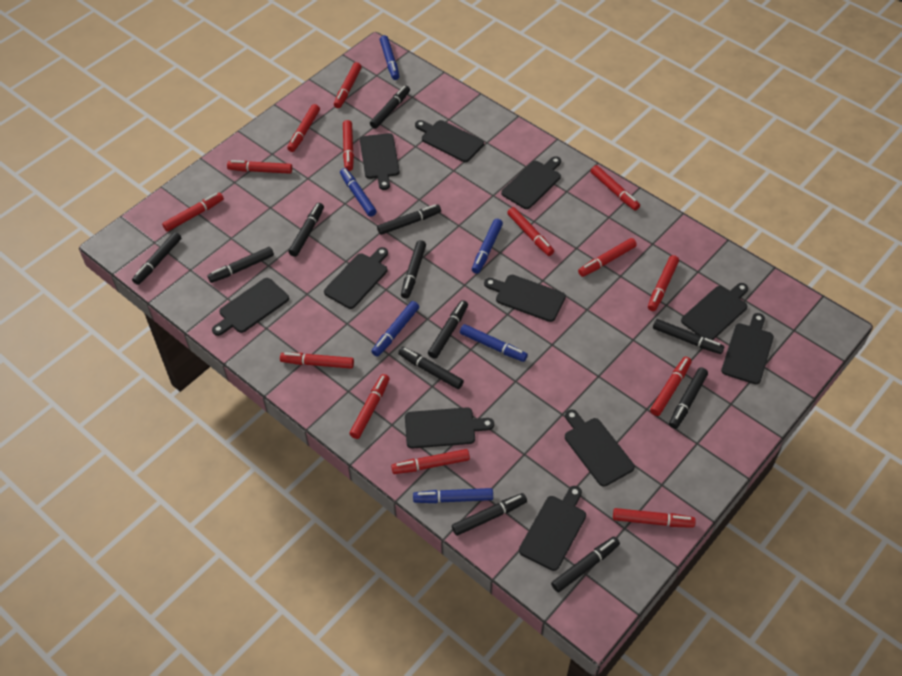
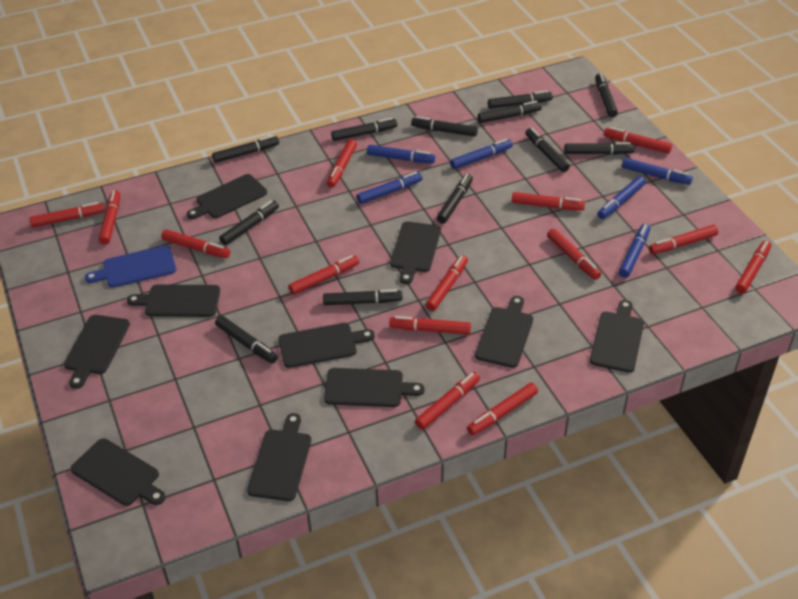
black cutting board: [212,278,289,336] [324,247,388,309] [360,133,400,190] [405,407,494,449] [415,120,484,162] [484,275,566,322] [501,156,561,209] [519,486,586,571] [565,409,635,487] [681,283,748,340] [721,313,774,384] = 11 -> [64,315,130,389] [71,438,166,506] [127,284,220,317] [187,174,267,219] [247,413,311,501] [278,323,375,368] [324,368,424,407] [390,221,441,284] [475,296,533,368] [590,300,644,373] = 10
blue cutting board: none = 0 -> [85,245,176,288] = 1

